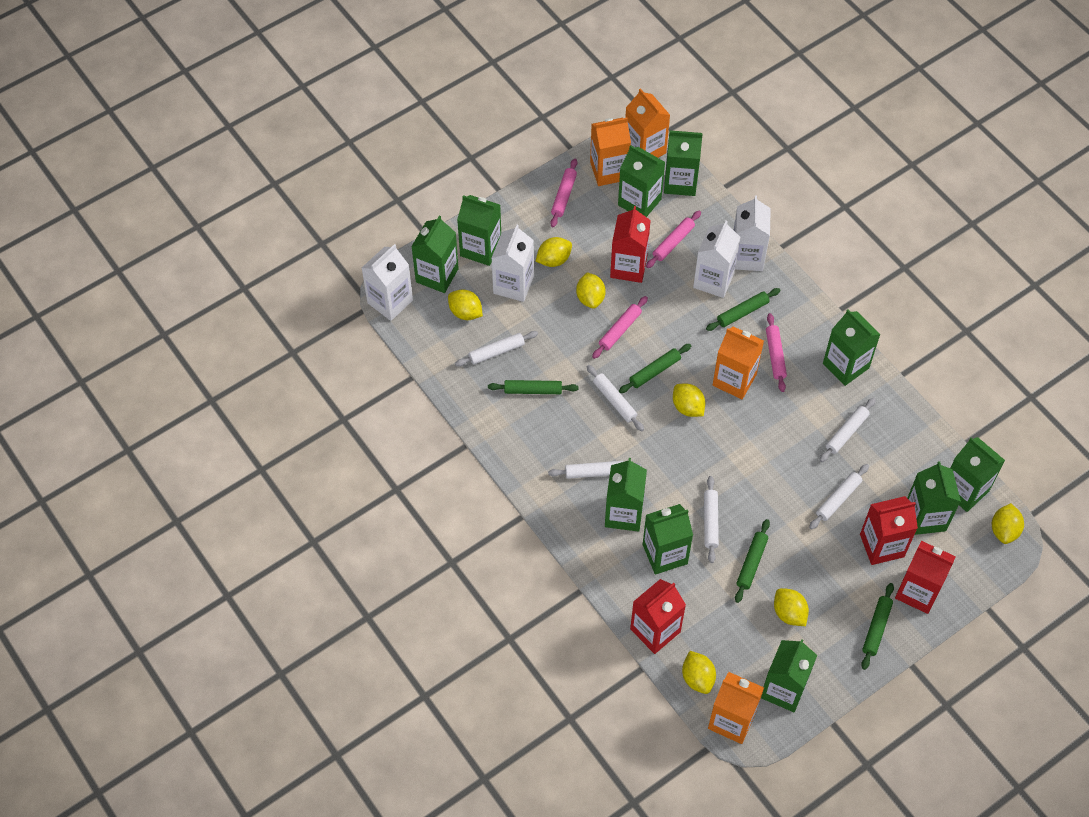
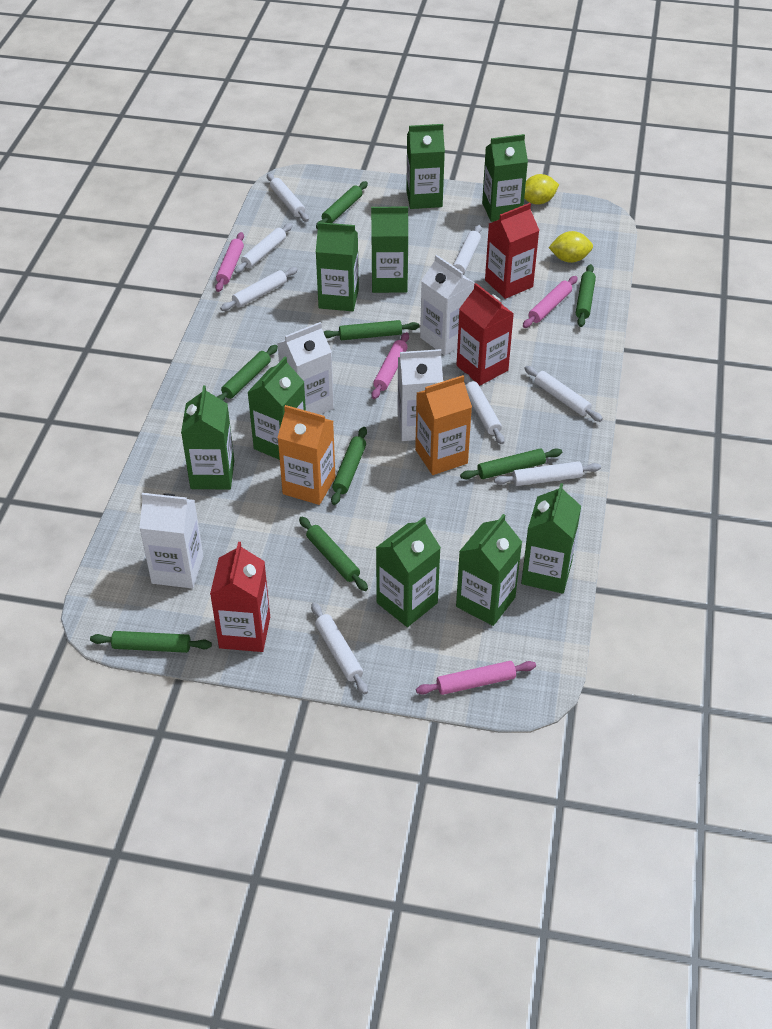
green carton: [411,215,459,293] [457,195,501,266] [605,458,647,532] [618,145,665,217] [643,504,693,575] [664,130,703,196] [761,639,817,712] [823,309,881,386] [907,461,961,535] [950,437,1005,512] = 10 -> [181,385,234,490] [247,357,306,460] [316,222,359,311] [371,206,408,293] [376,517,441,627] [406,124,445,209] [456,514,522,626] [482,134,528,222] [521,483,581,594] = 9
green rolling pin: [488,380,579,394] [619,344,691,393] [706,288,781,331] [735,519,770,603] [861,583,894,670] = 5 -> [90,631,212,653] [217,345,278,401] [299,517,368,591] [316,181,368,229] [324,320,419,340] [331,427,367,505] [460,448,562,479] [576,264,596,327] = 8
orange carton: [590,118,631,186] [625,88,670,158] [708,672,764,744] [713,326,764,399] = 4 -> [277,405,335,505] [415,375,472,475] = 2
red carton: [610,206,651,283] [630,579,686,654] [860,496,918,565] [895,541,956,614] = 4 -> [210,542,270,652] [457,283,514,386] [485,203,540,299] = 3
white rolling pin: [455,331,538,367] [548,461,641,479] [587,365,644,431] [704,476,719,563] [809,464,869,529] [819,398,876,462] = 6 -> [220,267,298,311] [234,223,292,273] [267,173,309,222] [311,603,368,695] [453,225,482,274] [462,373,505,444] [494,461,601,486] [524,366,603,422] = 8
yellow lemon: [448,289,483,320] [536,237,572,267] [576,272,606,309] [673,383,705,417] [682,651,716,694] [774,588,809,626] [992,503,1024,544] = 7 -> [524,174,559,205] [548,231,593,263] = 2

